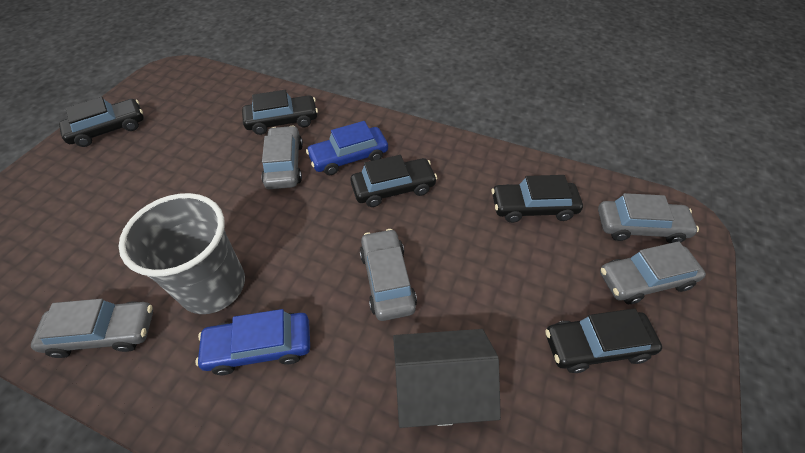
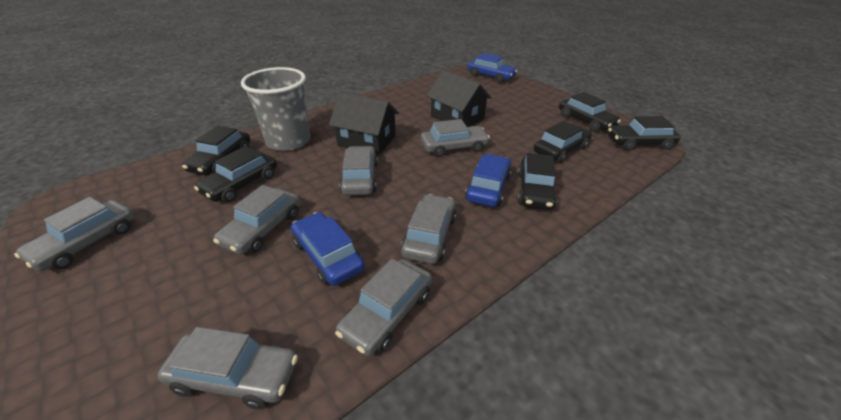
black car: [59,97,144,147] [242,90,318,135] [350,155,437,207] [492,175,583,223] [545,308,662,373] = 5 -> [182,126,250,175] [194,146,277,202] [517,153,557,210] [534,121,592,163] [559,92,621,132] [608,116,681,150] = 6
black house: [393,329,501,428] = 1 -> [329,93,399,155] [427,70,492,127] = 2
blue car: [195,309,310,375] [306,121,388,175] = 2 -> [291,212,365,286] [465,154,512,207] [467,53,517,82] = 3
grey car: [31,299,153,358] [261,126,303,189] [360,229,417,321] [598,193,699,243] [600,241,706,304] = 5 -> [14,197,135,271] [157,327,298,409] [213,185,300,255] [335,259,432,356] [339,146,378,195] [401,194,456,264] [421,119,490,157] = 7

